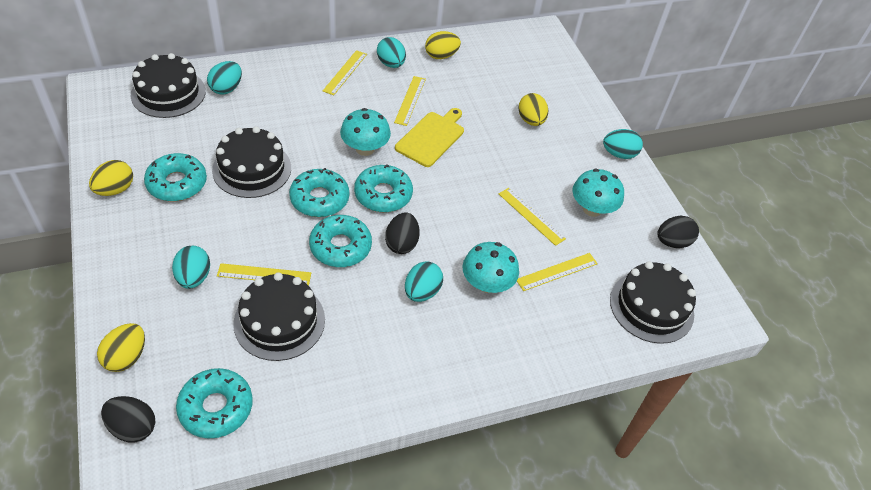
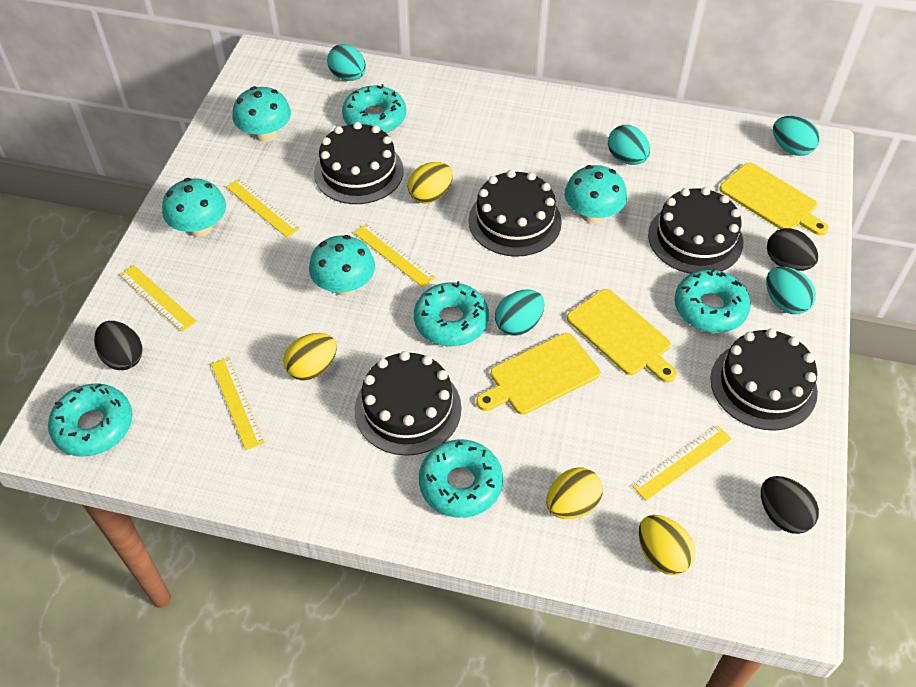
black cake: [131,53,206,118] [212,126,291,198] [233,272,325,361] [610,261,696,344] = 4 -> [314,122,404,204] [355,351,462,456] [469,170,562,257] [648,187,743,274] [710,328,818,431] = 5
turquoise mushroom: [340,108,391,156] [463,242,519,293] [572,169,624,217] = 3 -> [162,178,226,237] [232,86,291,142] [309,235,375,296] [565,165,627,223] = 4
yellow cutting board: [395,108,464,167] = 1 -> [476,333,600,415] [567,289,677,383] [719,162,829,236] = 3

